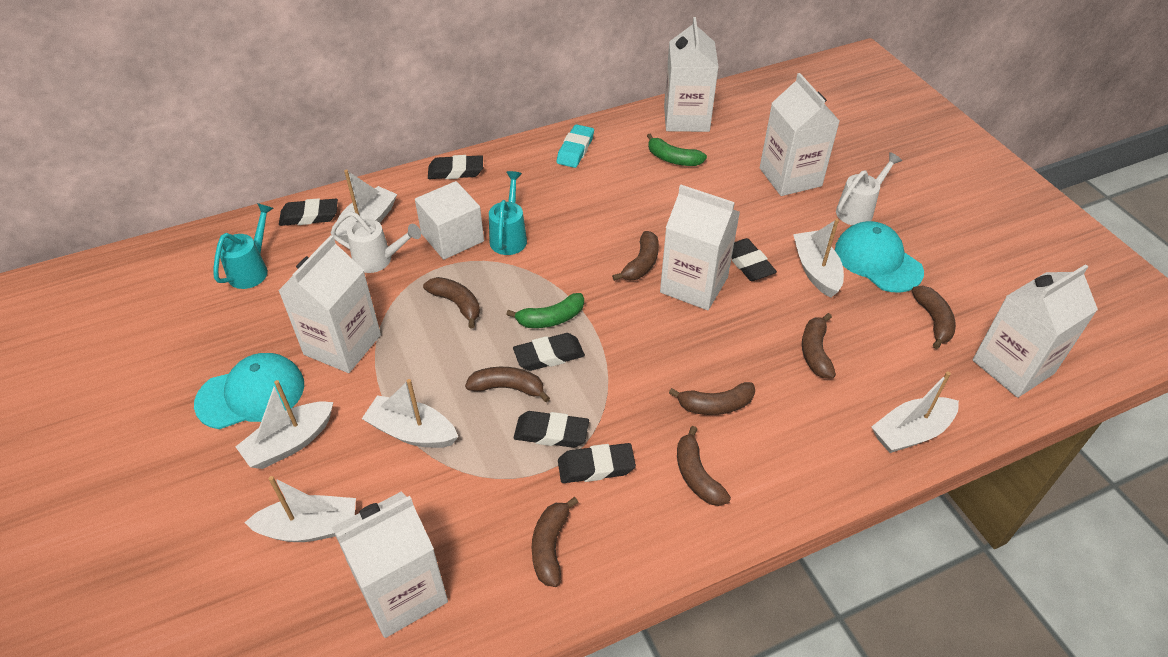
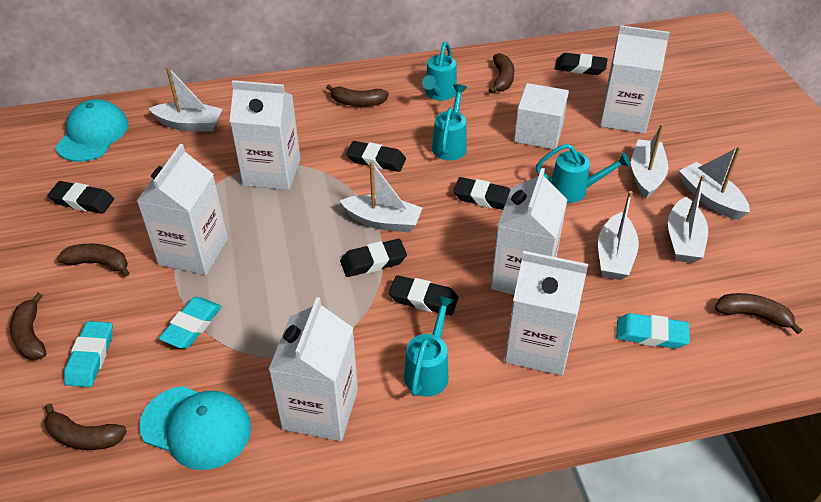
brown banana: [423,277,480,328] [465,367,550,402] [532,497,578,587] [612,231,659,281] [669,382,755,415] [677,426,731,506] [802,313,836,378] [912,286,956,349] = 8 -> [10,293,46,360] [44,403,127,450] [57,244,129,277] [326,85,389,107] [489,53,514,93] [715,293,802,334] = 6
green banana: [506,293,584,328] [647,133,707,166] = 2 -> none = 0
turquoise eraser: [556,124,594,168] = 1 -> [64,321,113,387] [159,297,222,348] [616,313,690,349] = 3
turquoise watering can: [213,203,273,289] [489,171,527,255] = 2 -> [404,295,454,397] [422,42,457,101] [432,84,467,161] [536,144,631,203] = 4
white watering can: [331,211,421,273] [836,152,902,225] = 2 -> none = 0

